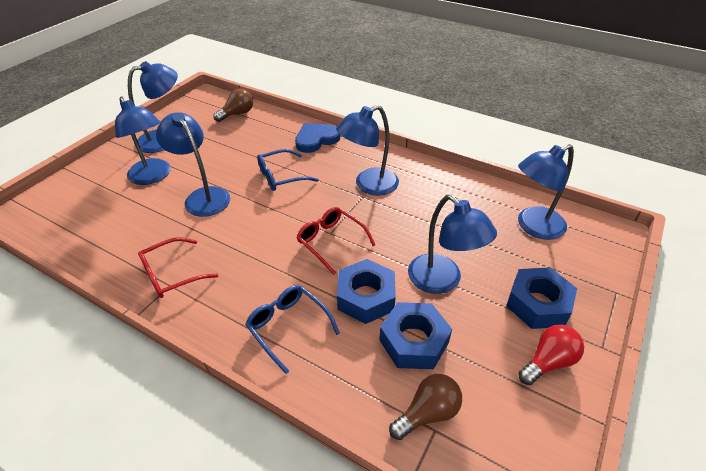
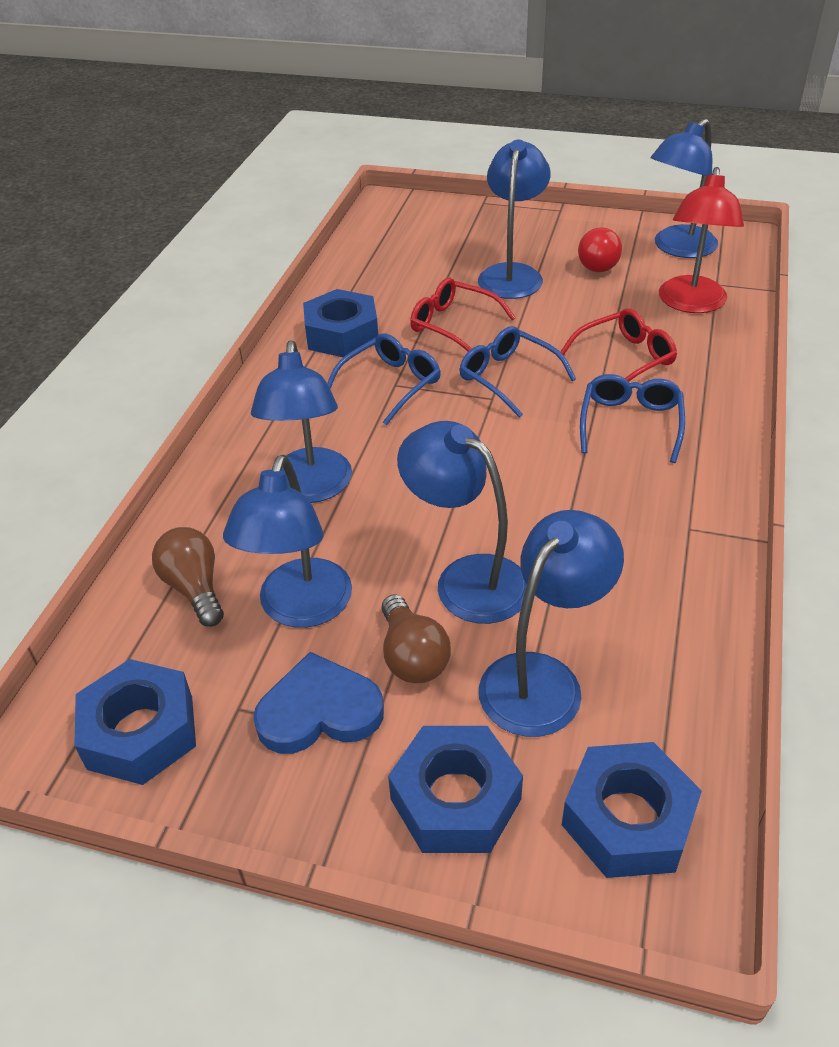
blue glasses: [245,285,340,374] [257,149,319,191] = 2 -> [327,333,441,425] [459,326,576,418] [580,374,685,463] = 3
blue nut: [337,259,396,324] [379,302,452,369] [506,267,577,329] = 3 -> [74,659,196,785] [303,289,378,357] [388,726,523,853] [562,742,702,878] = 4
red lamp: none = 0 -> [659,167,744,313] = 1

